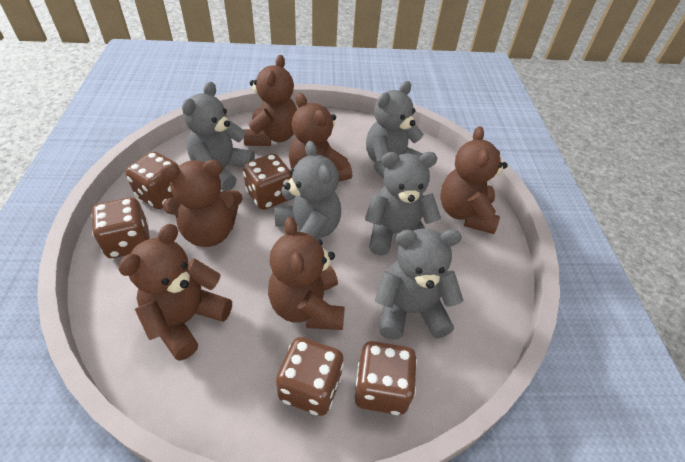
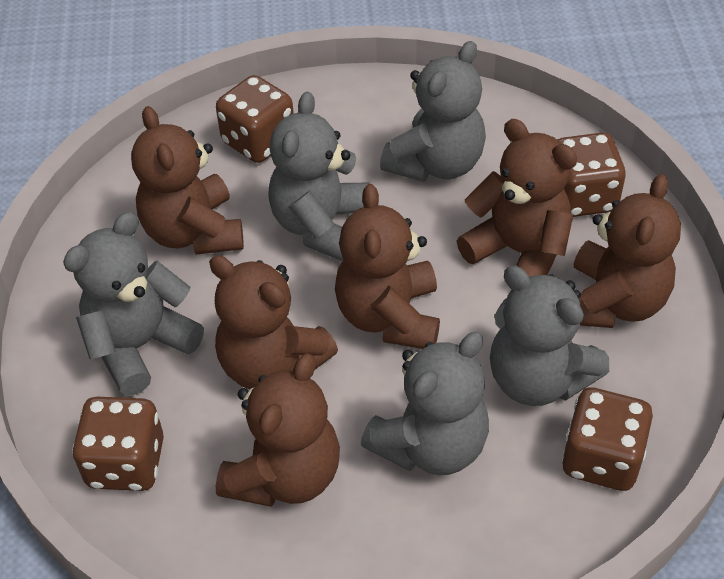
brown dice: [91,197,150,258] [125,152,179,209] [243,154,292,210] [276,337,344,416] [355,341,417,415] = 5 -> [72,397,164,491] [216,75,294,163] [557,133,626,217] [562,388,653,491] = 4

